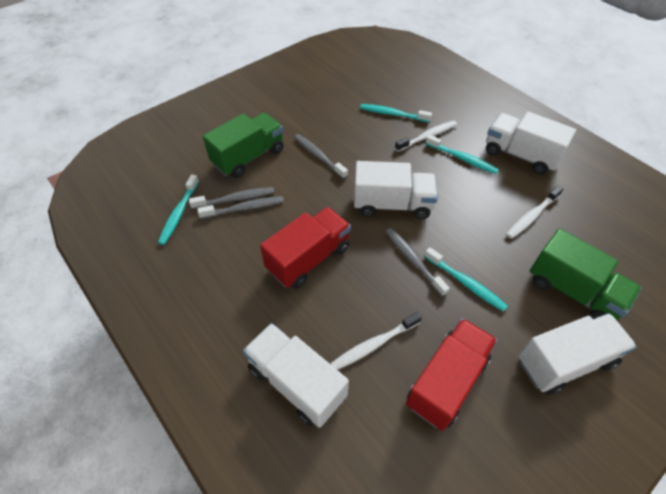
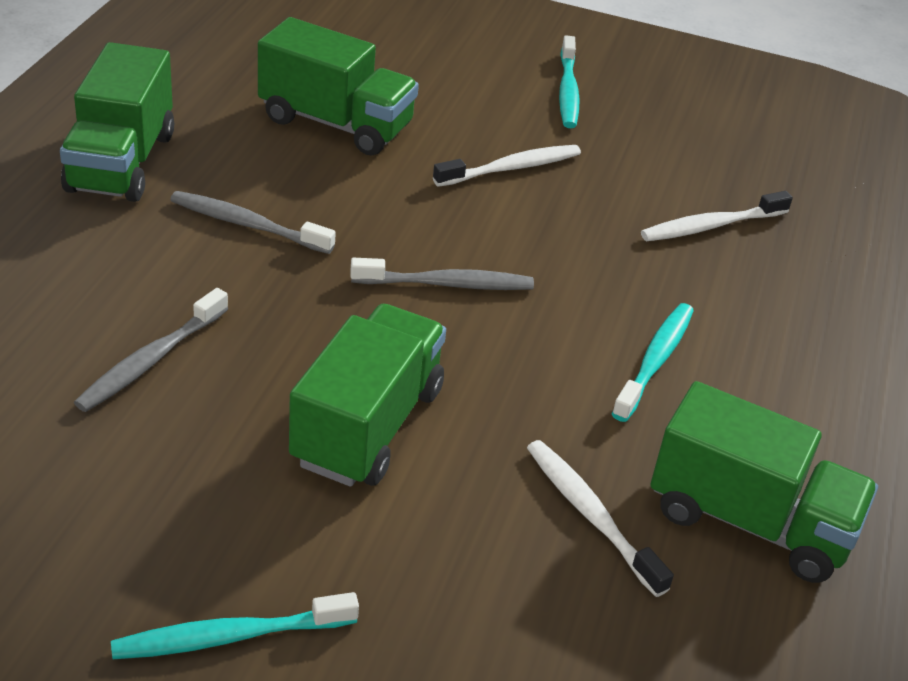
green truck: [203,113,283,178] [530,229,642,320] = 2 -> [60,42,174,202] [258,17,419,156] [289,304,446,487] [650,381,878,583] = 4
grey toothbrush: [189,187,274,209] [197,196,284,219] [294,134,348,179] [385,228,450,297] = 4 -> [74,288,228,412] [170,191,336,254] [350,258,534,290] = 3
red truck: [260,207,351,289] [406,318,497,431] = 2 -> none = 0
turquoise toothbrush: [158,174,199,245] [360,104,432,123] [424,247,508,312] [426,135,499,174] = 4 -> [111,592,359,659] [559,35,580,128] [612,303,694,422] = 3
white truck: [243,323,349,428] [354,161,438,219] [486,112,576,175] [518,313,637,395] = 4 -> none = 0

